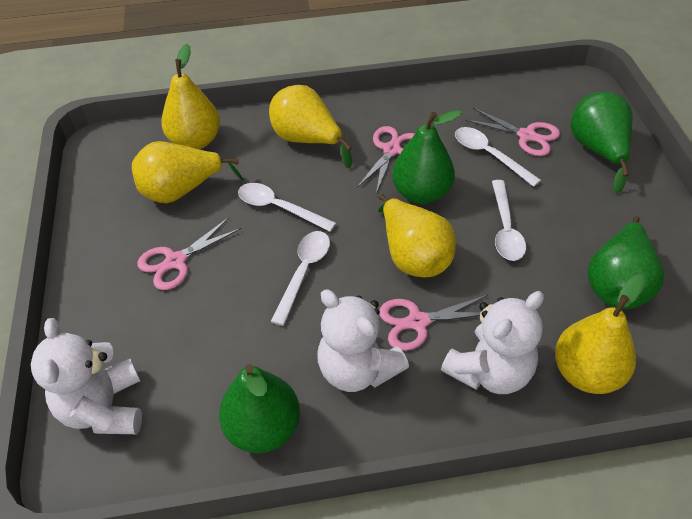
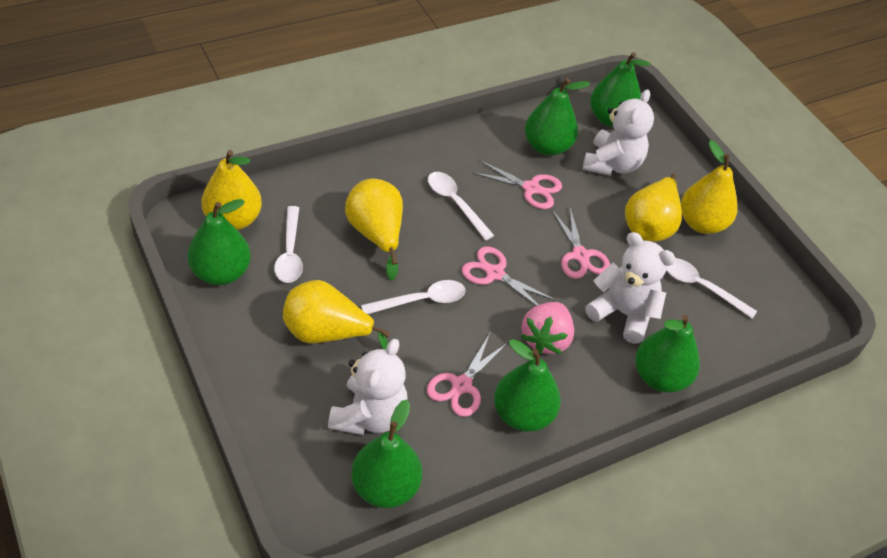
green pear: [219,364,300,453] [392,110,462,204] [571,92,632,194] [587,216,664,309] = 4 -> [187,199,251,285] [351,400,422,508] [494,339,561,432] [525,78,590,156] [590,52,650,127] [635,315,700,393] = 6
pink strawberry: none = 0 -> [521,302,574,354] = 1

